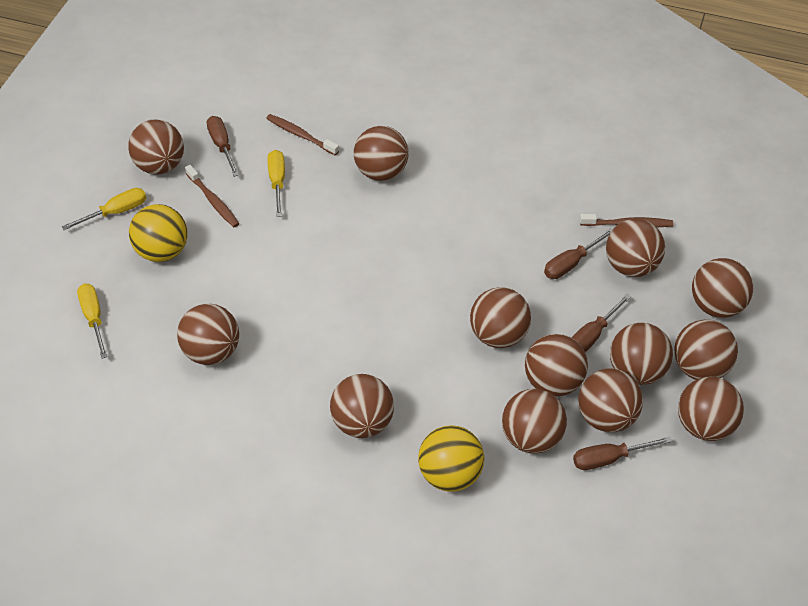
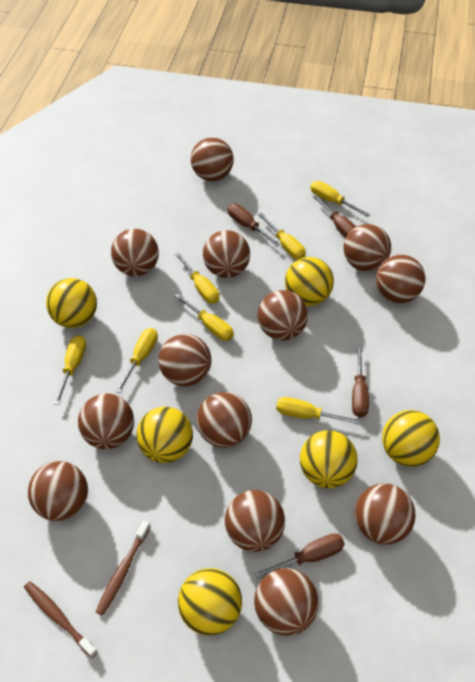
brown toothbrush: [185,165,239,227] [266,114,339,155] [580,214,674,227] = 3 -> [24,581,98,658] [96,520,151,616] = 2
yellow ball: [129,204,188,262] [418,425,484,492] = 2 -> [46,278,97,328] [137,407,193,463] [178,568,242,636] [285,257,334,306] [300,430,357,488] [382,410,440,467] = 6
yellow screwdriver: [62,188,146,230] [77,283,108,358] [268,150,285,217] = 3 -> [54,335,86,405] [115,328,158,393] [174,293,234,341] [175,252,219,304] [258,213,306,260] [276,397,361,425] [310,181,370,217] = 7

